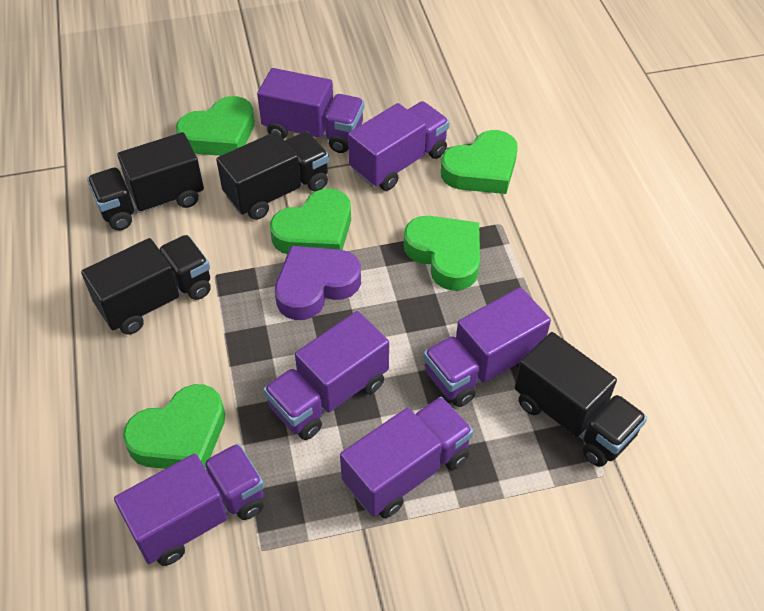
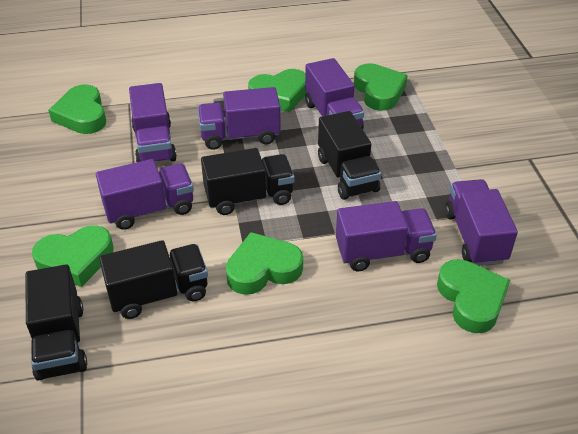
green heart: [123,384,225,469] [176,96,255,156] [270,189,351,254] [404,216,480,291] [441,130,518,194] = 5 -> [32,225,113,287] [48,84,106,134] [226,232,303,295] [248,69,306,112] [354,63,408,111] [437,259,510,333] = 6
purple heart: [275,246,361,320] = 1 -> none = 0

